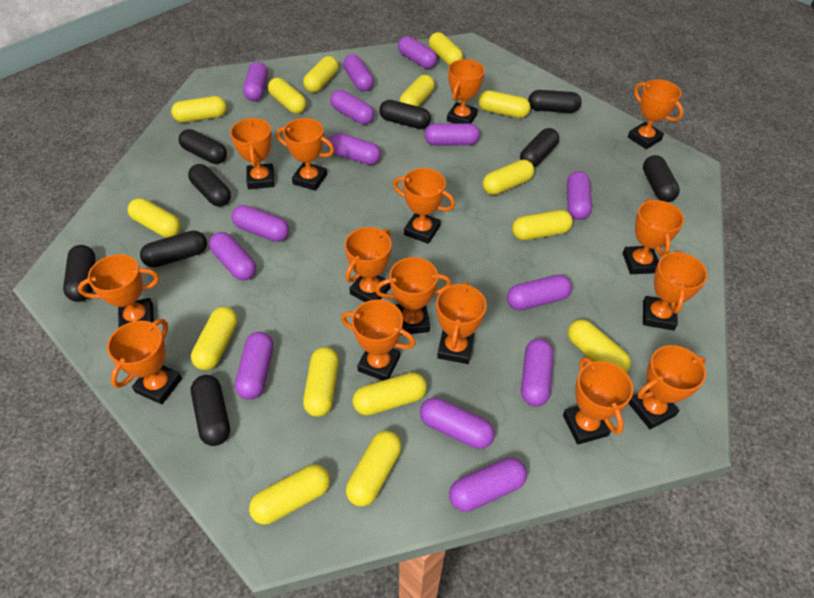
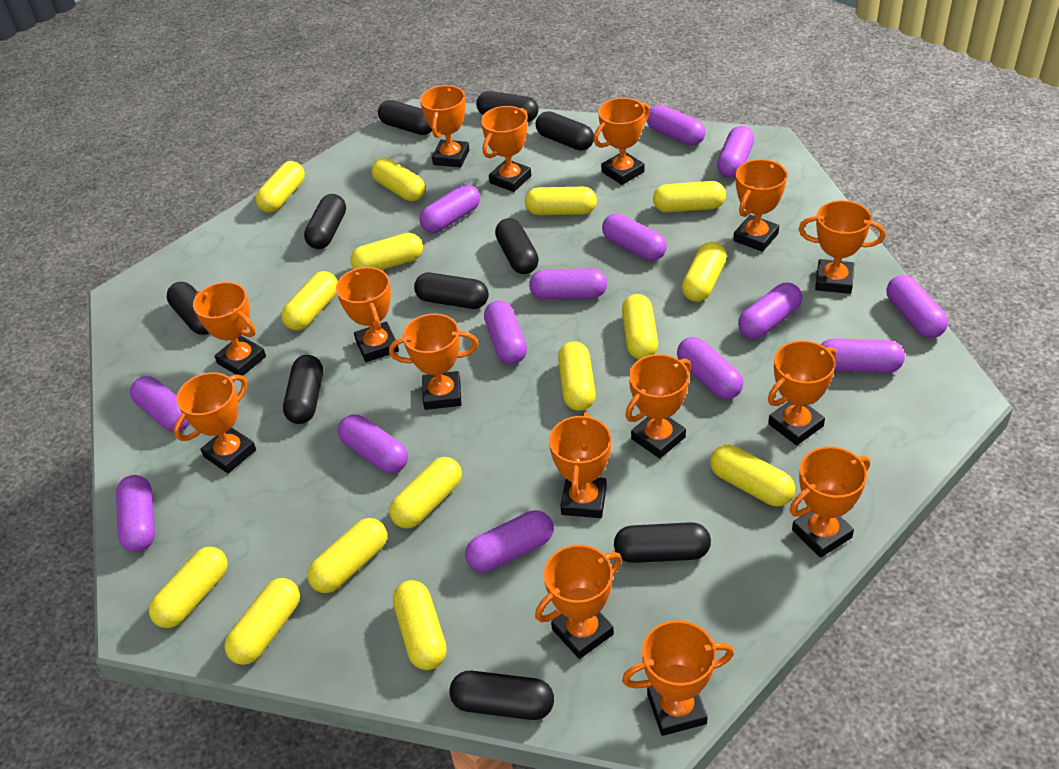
black capsule: [63,245,96,302] [140,231,207,268] [179,129,227,164] [188,164,231,207] [191,375,230,446] [379,100,431,129] [520,128,559,167] [528,90,582,113] [643,155,680,202] = 9 -> [167,282,209,335] [283,355,323,424] [304,194,346,249] [378,100,432,135] [414,273,489,309] [449,671,554,720] [476,91,538,122] [495,218,539,274] [536,111,594,151] [614,522,711,563] = 10

